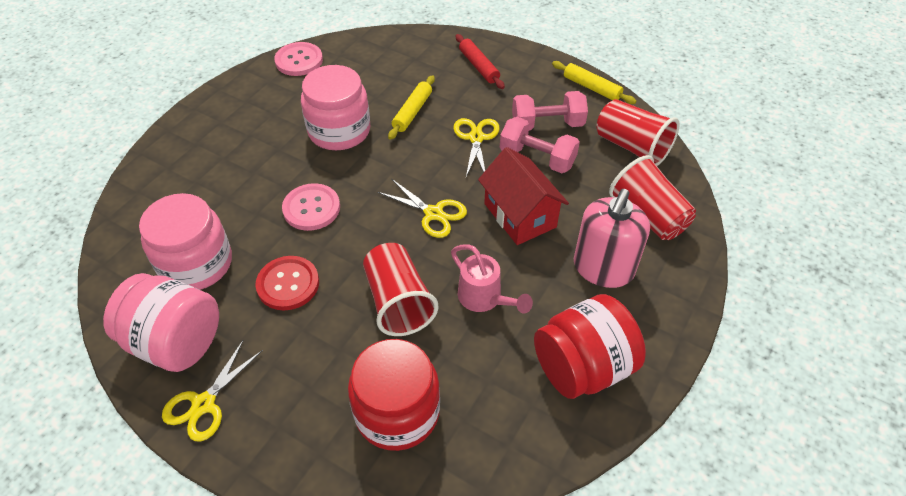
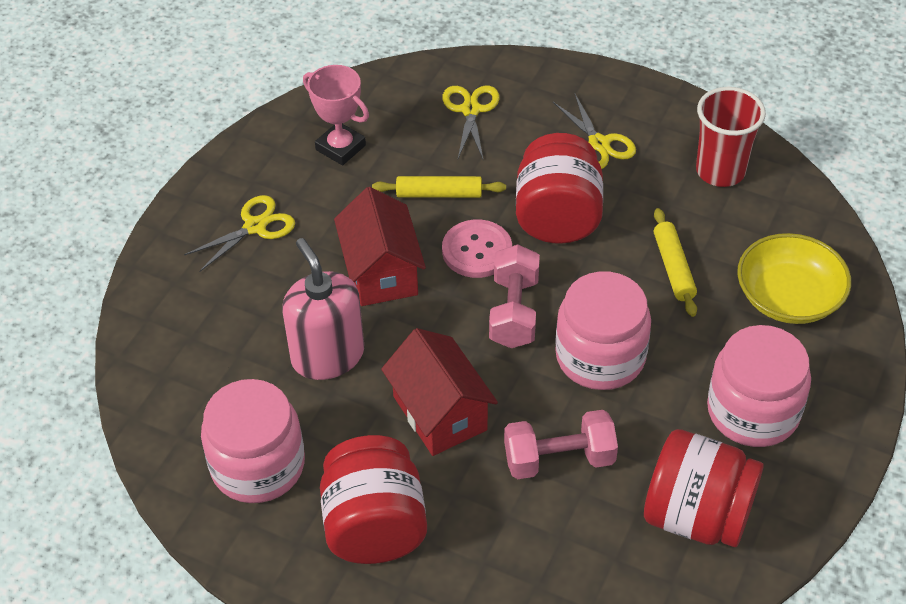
pink button: [274,42,323,76] [282,183,340,231] = 2 -> [442,219,512,278] = 1
pink trophy: none = 0 -> [303,65,369,165] = 1
pink watering can: [451,244,533,314] = 1 -> none = 0
red button: [256,256,319,310] = 1 -> none = 0
red cup: [363,243,438,336] [596,99,680,166] [609,155,696,240] = 3 -> [696,87,766,187] = 1
red house: [478,147,569,245] = 1 -> [334,187,426,306] [381,328,498,456] = 2
red jar: [348,339,440,451] [534,294,646,399] = 2 -> [320,435,427,564] [516,133,603,244] [644,429,764,547] = 3
red rolling pin: [456,34,505,89] = 1 -> none = 0
yellow bowl: none = 0 -> [737,233,851,324] = 1

